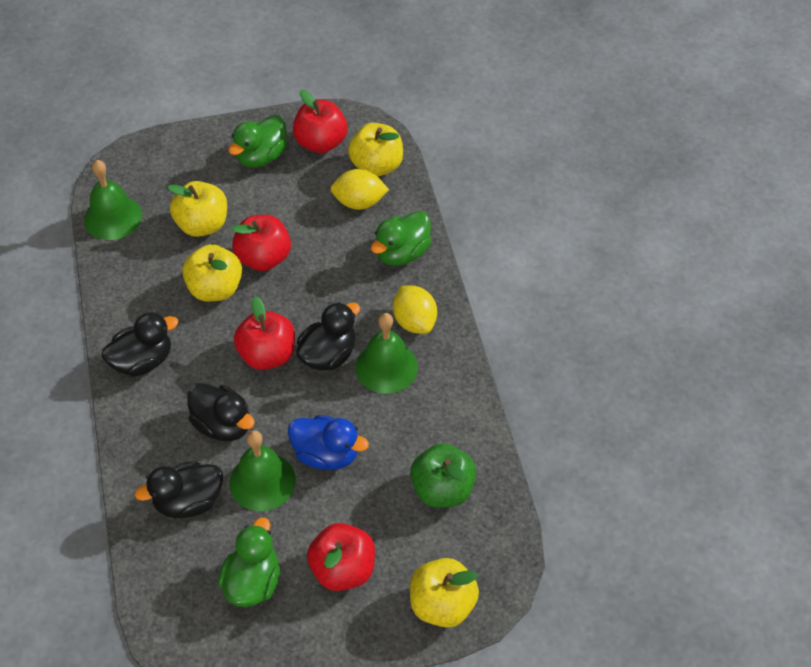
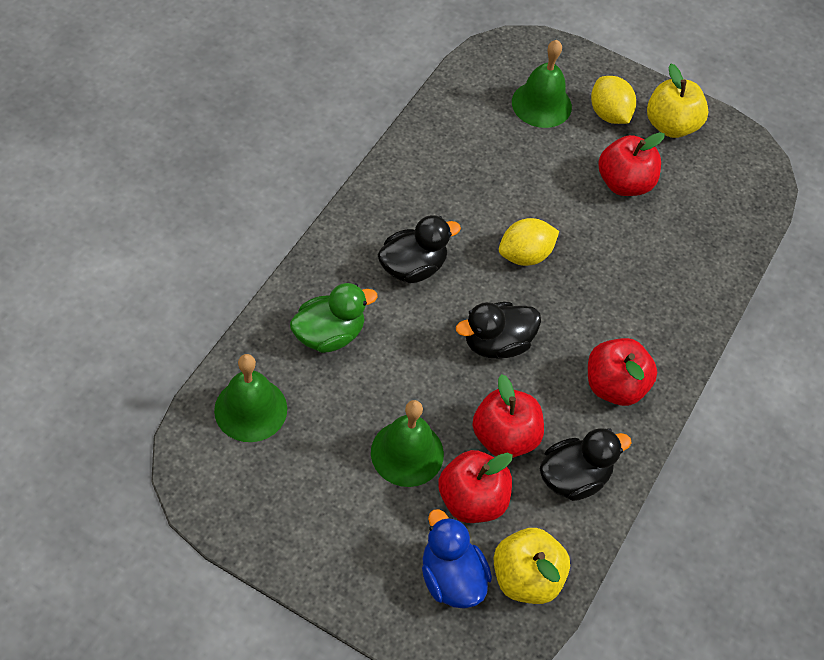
black duck: [102,312,178,377] [135,461,223,518] [187,383,255,441] [296,302,360,370] = 4 -> [377,215,461,283] [456,302,541,358] [540,428,632,501] = 3
green apple: [410,443,476,508] = 1 -> none = 0
green duck: [218,517,280,607] [229,115,287,168] [371,211,431,266] = 3 -> [290,283,378,353] = 1
yellow apple: [167,181,227,237] [182,244,242,302] [348,123,403,177] [410,558,479,628] = 4 -> [493,528,570,604] [647,64,709,138] = 2

